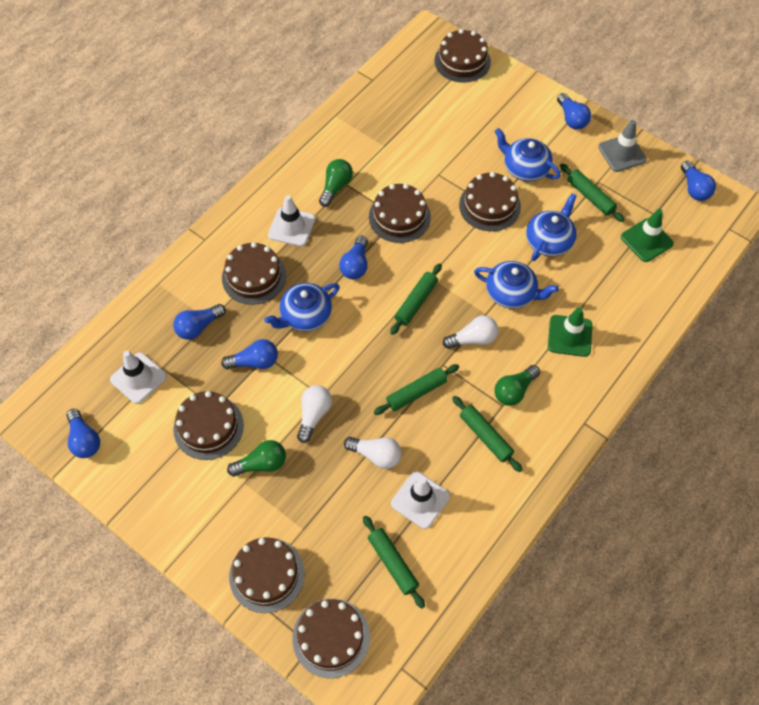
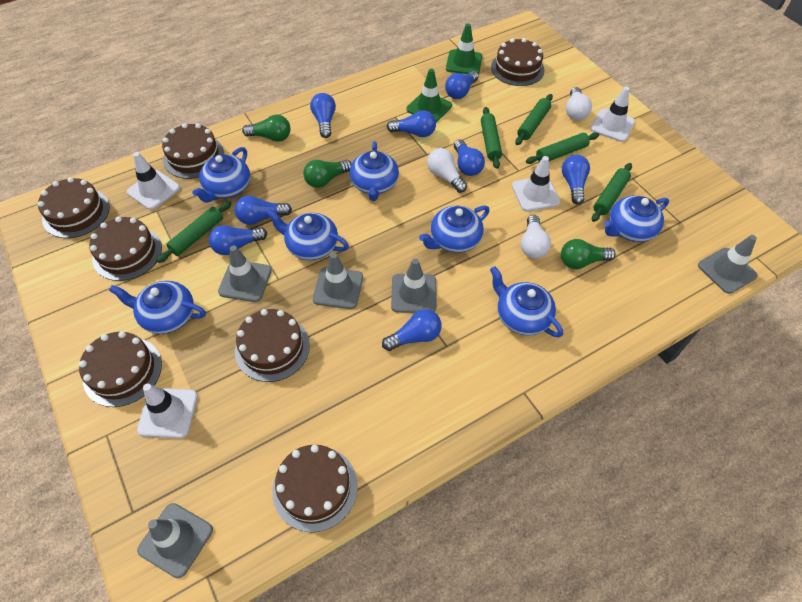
blue light bulb: [66,409,100,458] [173,304,226,340] [221,339,278,369] [339,236,368,279] [557,93,591,129] [681,161,716,201] = 6 -> [209,225,267,255] [235,196,292,225] [310,93,336,138] [382,309,442,351] [387,110,436,137] [445,71,479,99] [454,139,485,176] [562,155,590,205] = 8
blue teapot: [264,283,340,331] [474,261,559,309] [494,128,561,181] [526,193,577,261] = 4 -> [109,281,206,334] [192,147,250,203] [266,209,349,260] [349,141,399,201] [419,205,490,253] [490,266,563,337] [604,196,669,242] = 7
grey traffic cone: [598,120,647,172] = 1 -> [137,503,213,578] [218,245,272,302] [313,253,363,309] [391,258,437,313] [698,235,758,294] = 5
white traffic cone: [110,351,167,404] [268,195,315,247] [391,471,450,529] = 3 -> [127,152,180,210] [137,383,198,438] [512,156,561,212] [590,87,635,142] = 4

